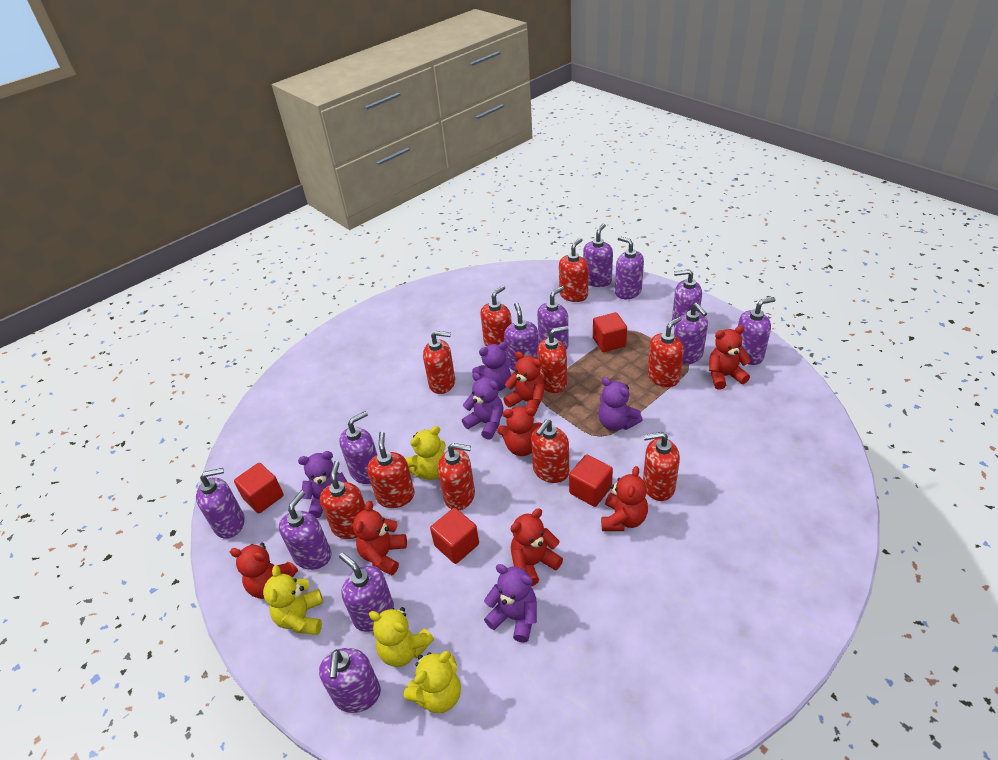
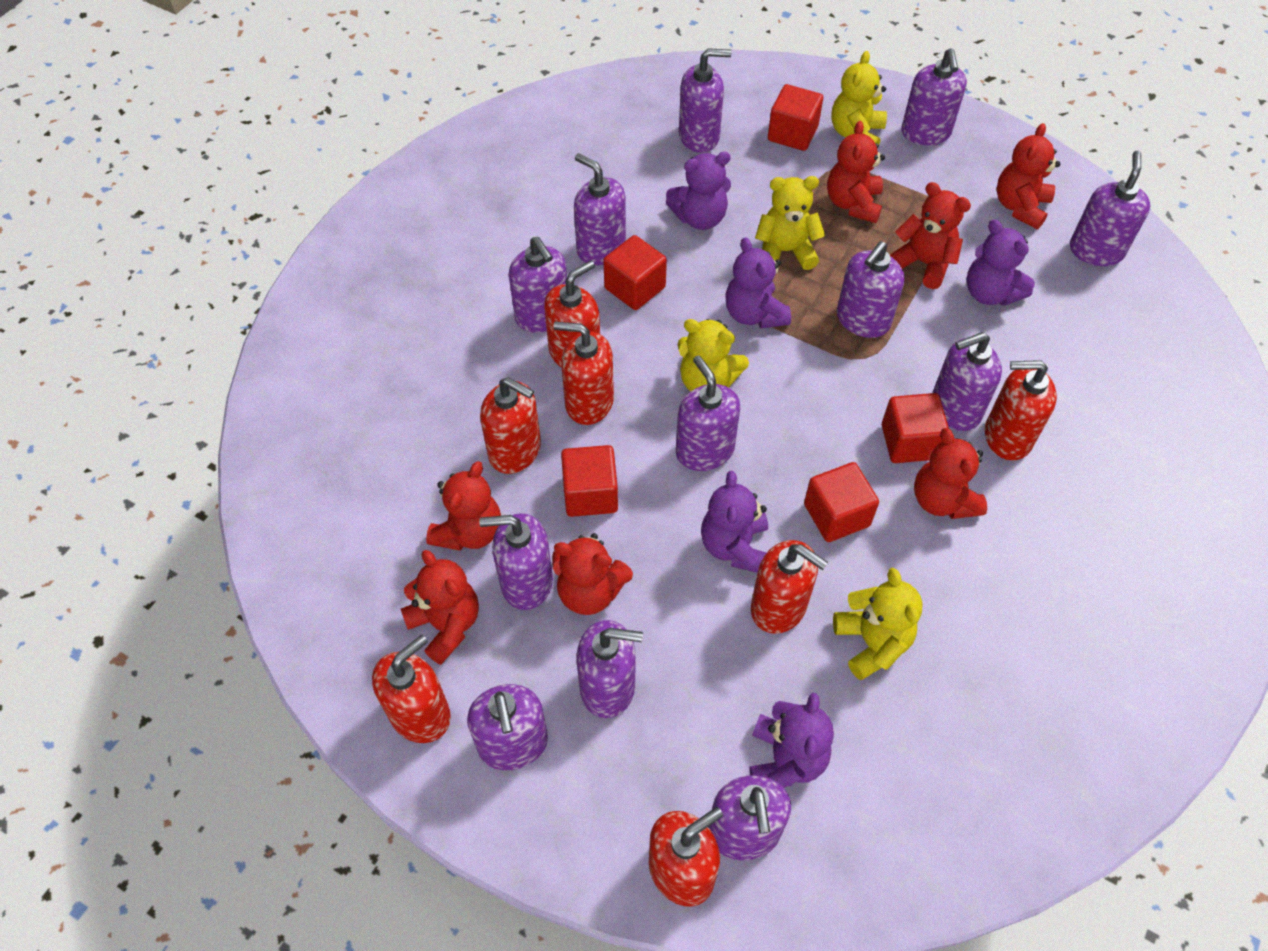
red cube: [234,463,284,514] [430,508,479,564] [569,455,613,507] [593,312,627,352] = 4 -> [561,445,618,517] [603,235,667,310] [768,84,823,151] [804,462,879,542] [882,393,949,463] = 5
red soap dispenser: [320,461,365,539] [367,431,415,508] [423,331,455,394] [438,443,475,510] [480,285,512,352] [531,419,569,483] [537,326,568,393] [559,238,589,302] [643,432,680,501] [647,317,684,387] = 10 -> [372,635,451,743] [480,377,541,474] [544,260,600,368] [553,321,614,425] [649,807,723,907] [751,540,828,634] [985,360,1057,461] = 7

